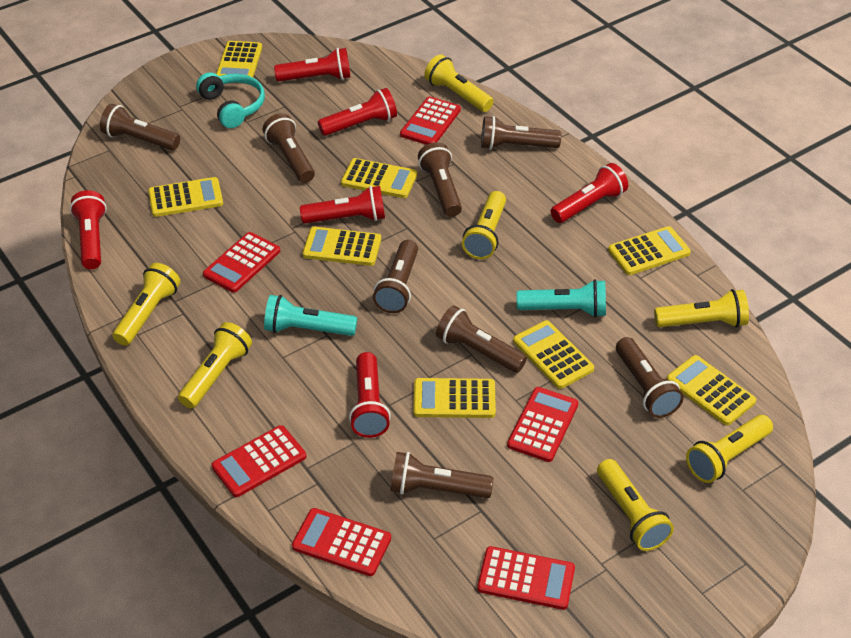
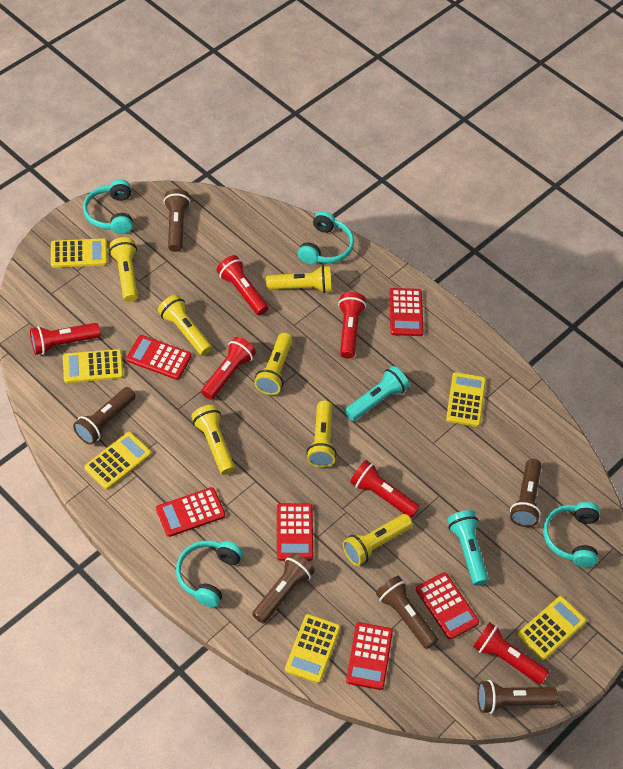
brown flashlight: [100,104,180,150] [263,113,315,183] [373,240,418,313] [390,452,493,498] [418,142,462,217] [436,305,527,373] [481,116,561,150] [616,337,684,418] = 8 -> [73,387,135,445] [163,189,191,252] [252,553,315,624] [376,576,438,649] [477,680,558,714] [510,459,542,527] = 6
turquoise headphones: [196,72,265,128] = 1 -> [83,180,133,234] [176,541,243,608] [298,211,354,264] [543,502,600,567] = 4
yellow calculator: [148,177,223,217] [216,41,262,77] [303,227,381,266] [341,158,417,198] [413,378,496,418] [513,320,594,389] [608,226,691,275] [667,355,756,425] = 8 -> [51,238,107,268] [63,349,123,383] [84,432,151,489] [285,614,340,684] [446,372,486,427] [518,596,587,660] = 6

